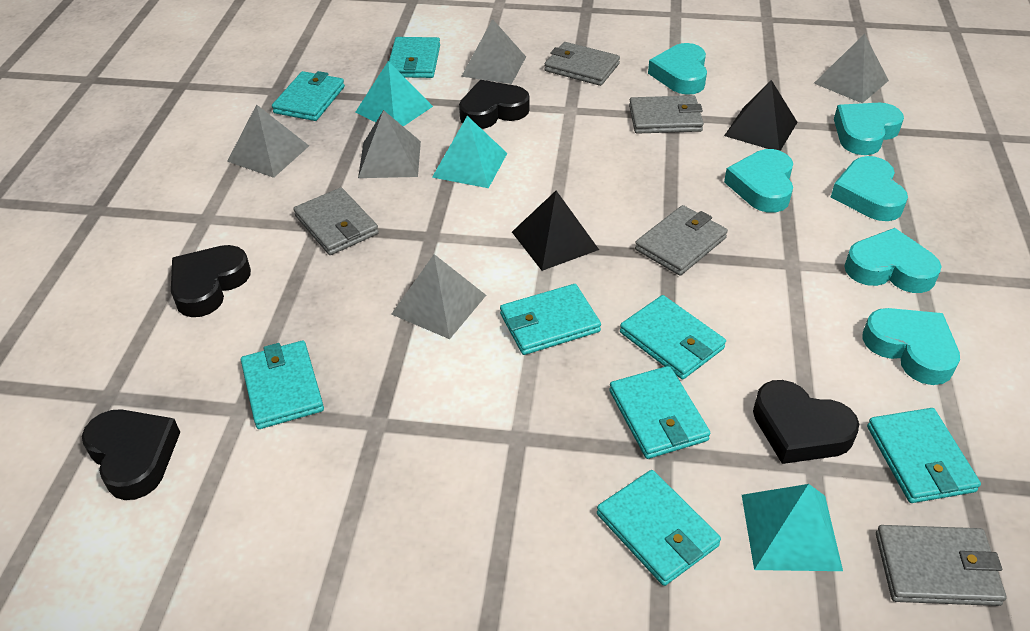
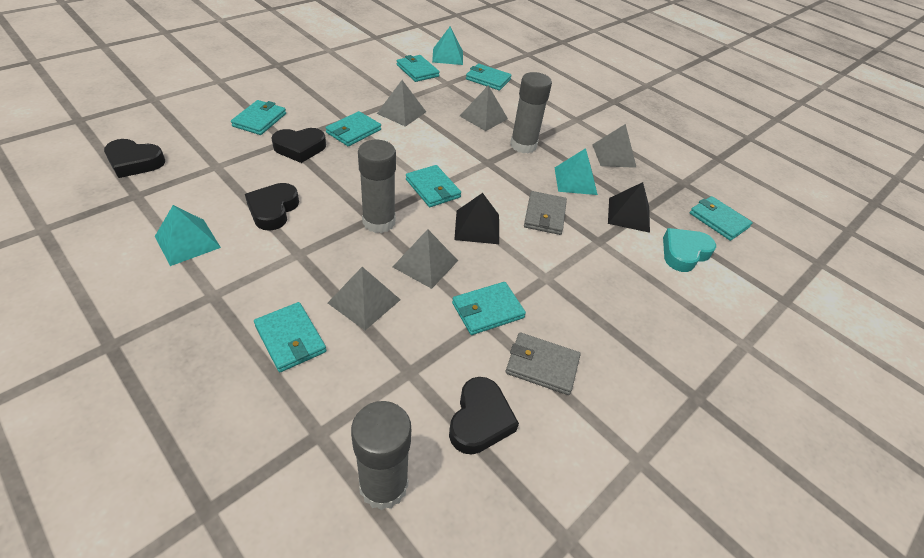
grey glue stick: none = 0 -> [351,401,411,510] [358,140,396,233] [510,72,552,154] = 3
grey wallet: [293,188,379,255] [545,42,620,86] [629,95,704,134] [635,205,728,276] [876,525,1007,606] = 5 -> [506,332,581,395] [524,191,567,235] = 2
turquoise heart: [648,43,707,95] [724,149,793,213] [831,156,908,221] [834,103,904,155] [844,228,942,293] [862,308,960,385] = 6 -> [663,228,716,272] = 1

